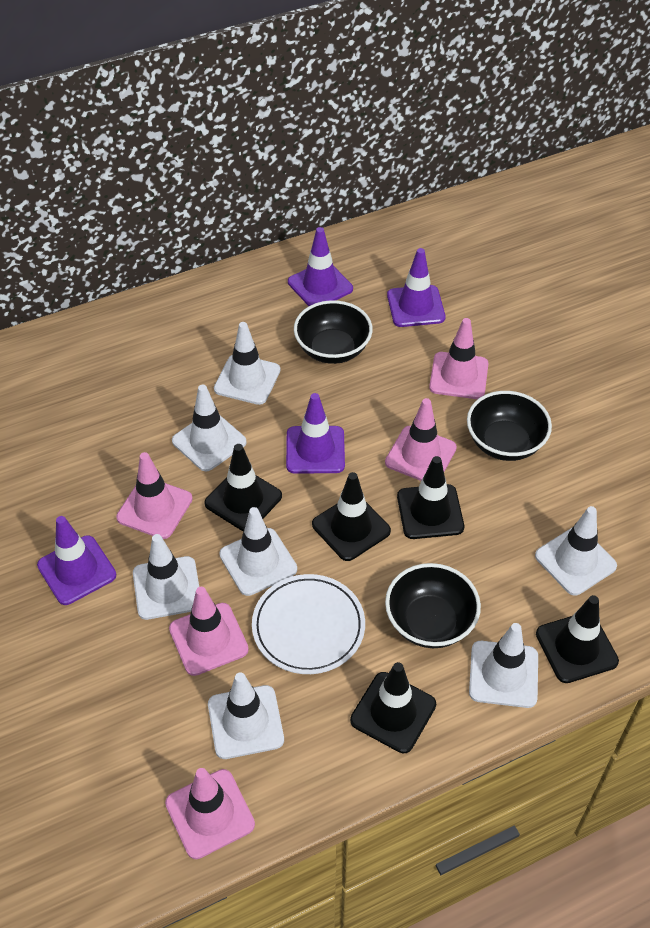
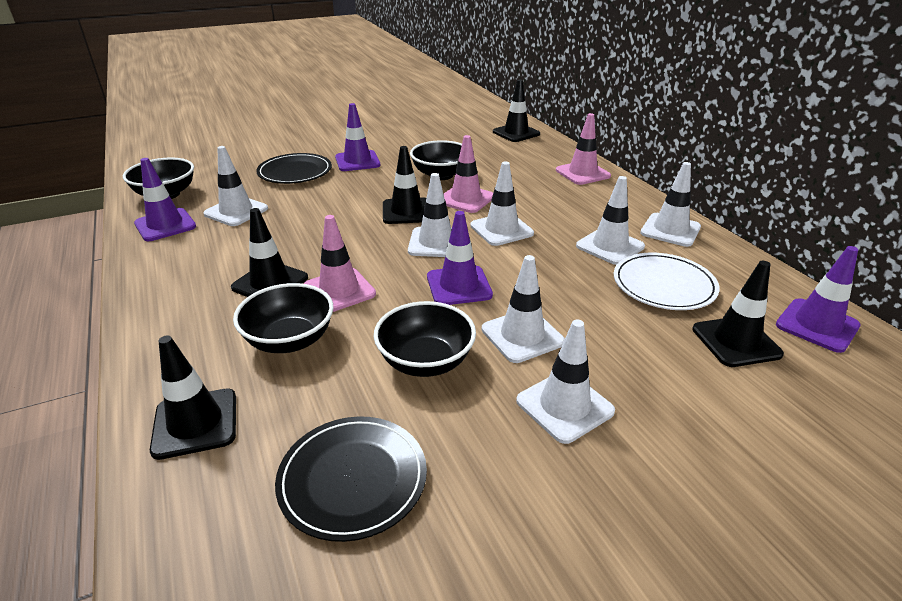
black bowl: [294,300,373,364] [385,563,481,648] [467,391,552,461] = 3 -> [123,157,194,199] [233,283,334,353] [374,301,476,377] [410,140,462,180] = 4
black plate: none = 0 -> [256,153,332,184] [275,416,427,542] = 2
pink traffic cone: [116,452,193,539] [165,768,255,859] [169,587,249,676] [385,398,457,481] [429,318,489,399] = 5 -> [303,215,376,312] [443,135,493,213] [556,113,611,185] = 3

